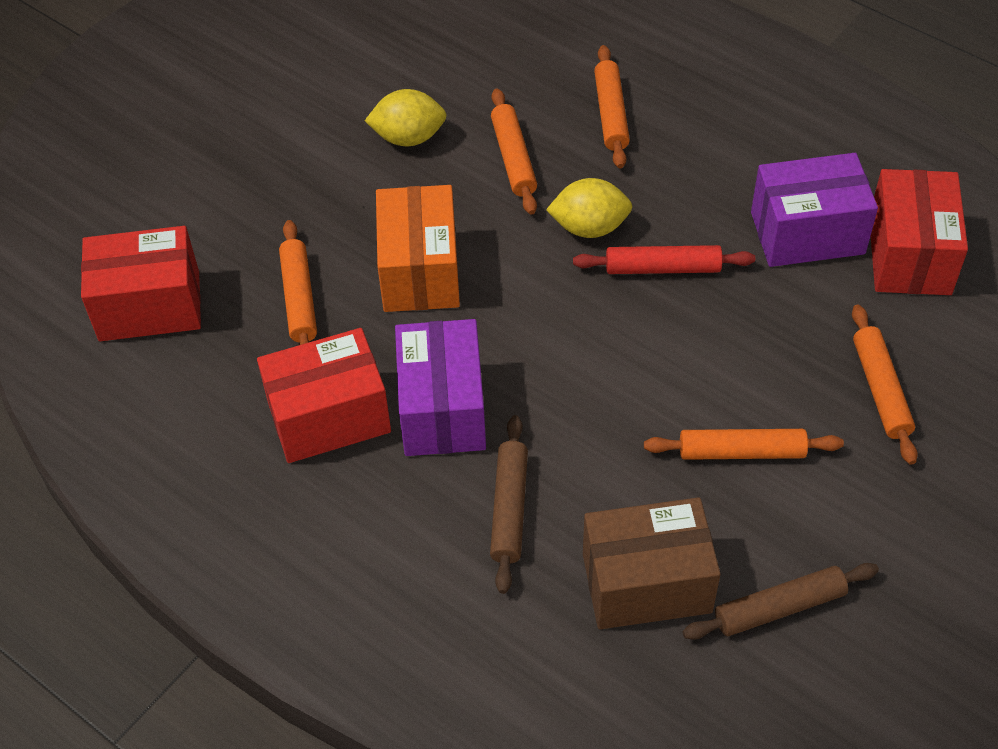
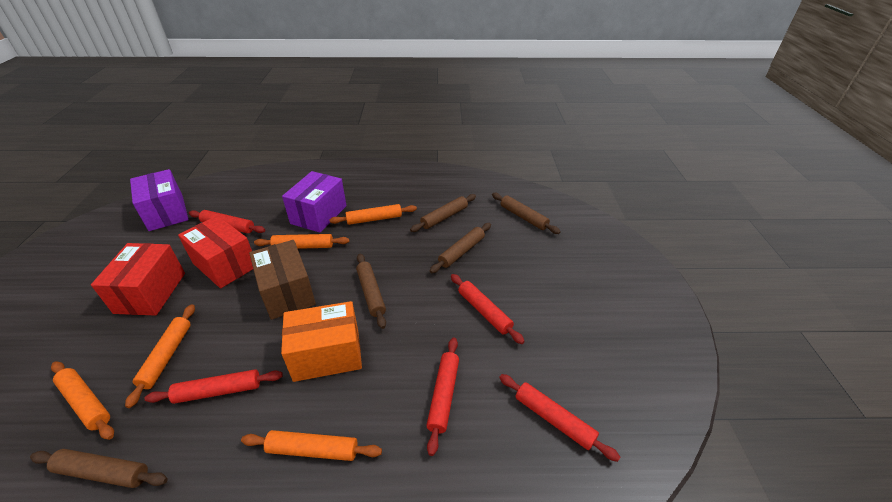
brown rolling pin: [490,415,528,594] [682,563,879,640] = 2 -> [30,449,168,488] [356,254,386,329] [410,194,476,232] [430,223,491,273] [492,193,561,234] = 5
red box: [81,226,201,341] [257,328,391,463] [871,169,968,295] = 3 -> [91,243,185,316] [178,215,253,288] = 2
red rolling pin: [573,245,755,274] = 1 -> [144,369,283,404] [189,210,265,233] [426,338,459,456] [451,274,525,344] [499,374,620,462] = 5
yellow lemon: [365,89,447,146] [546,178,632,238] = 2 -> none = 0

